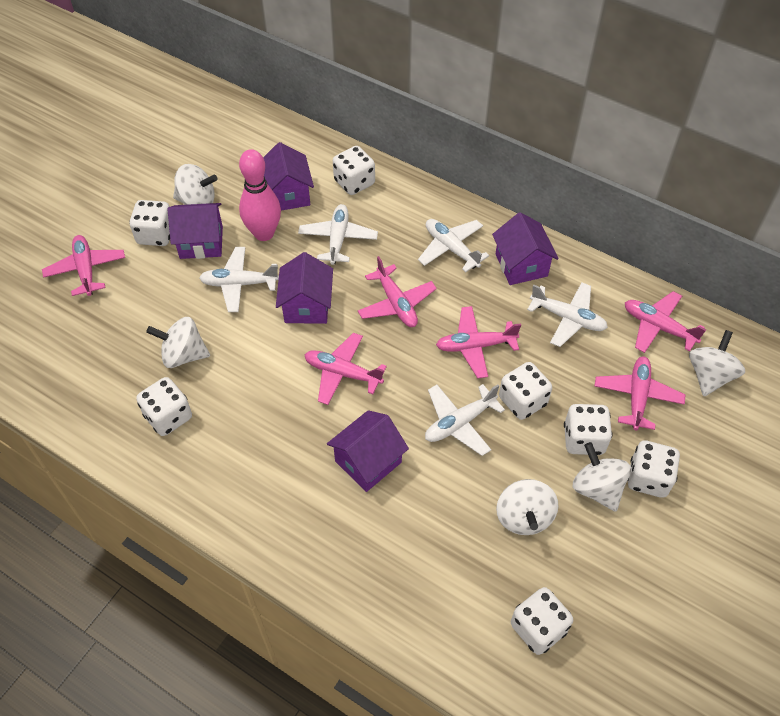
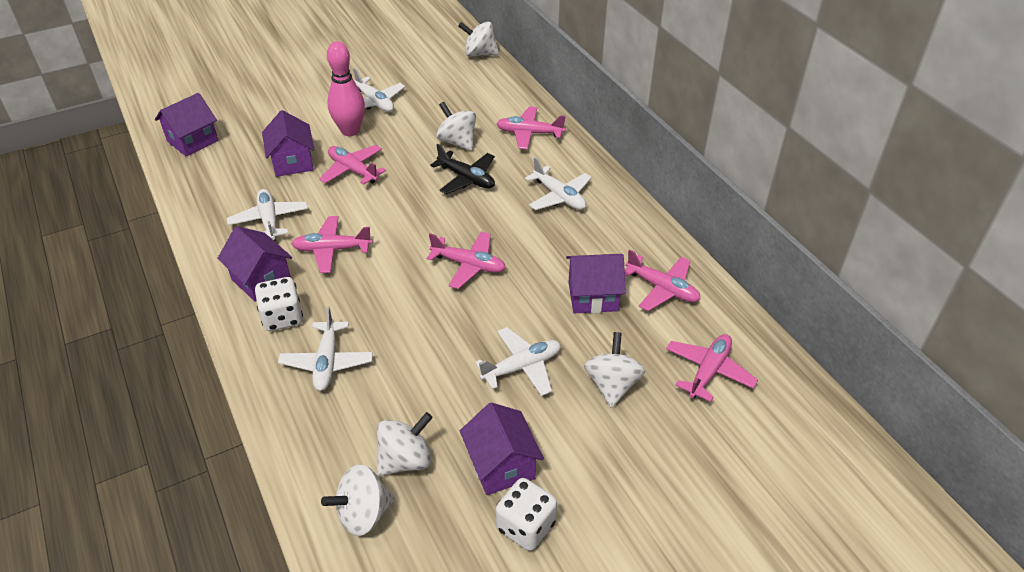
black plane: none = 0 -> [430,144,495,194] = 1
white dice: [129,200,170,246] [136,377,192,436] [333,146,375,195] [499,362,552,420] [511,587,573,655] [564,404,612,455] [627,441,680,498] = 7 -> [254,277,303,331] [496,478,557,551] = 2

